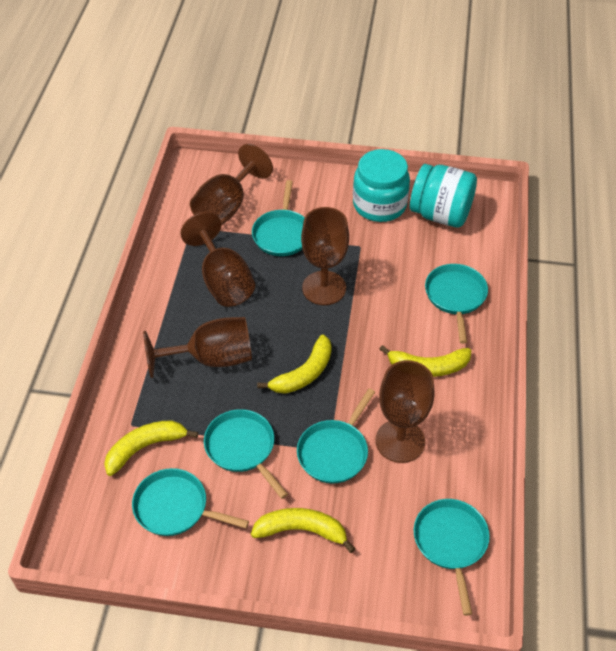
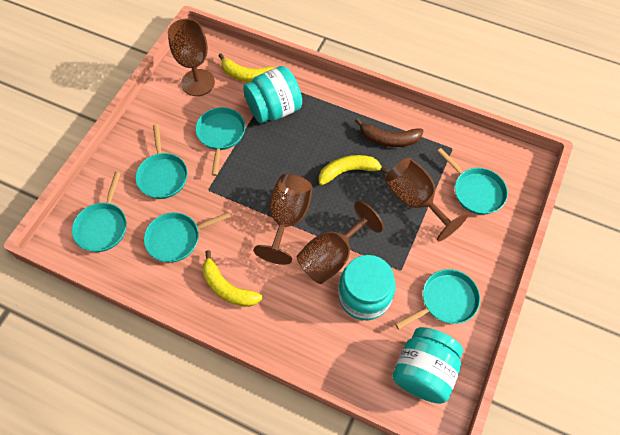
brown banana: none = 0 -> [355,118,424,147] = 1
brown goblet: [143,317,252,378] [180,212,255,307] [190,144,273,225] [301,207,349,305] [376,360,435,463] = 5 -> [168,19,215,96] [253,174,312,265] [297,201,384,284] [385,158,468,241] = 4
turquoise jar: [353,149,410,222] [410,164,477,228] = 2 -> [243,66,302,123] [338,255,396,320] [392,327,463,404] = 3
yellow banana: [104,420,198,476] [251,508,355,553] [257,335,332,394] [380,345,471,377] = 4 -> [202,250,263,307] [218,53,276,82] [319,155,389,185] = 3

